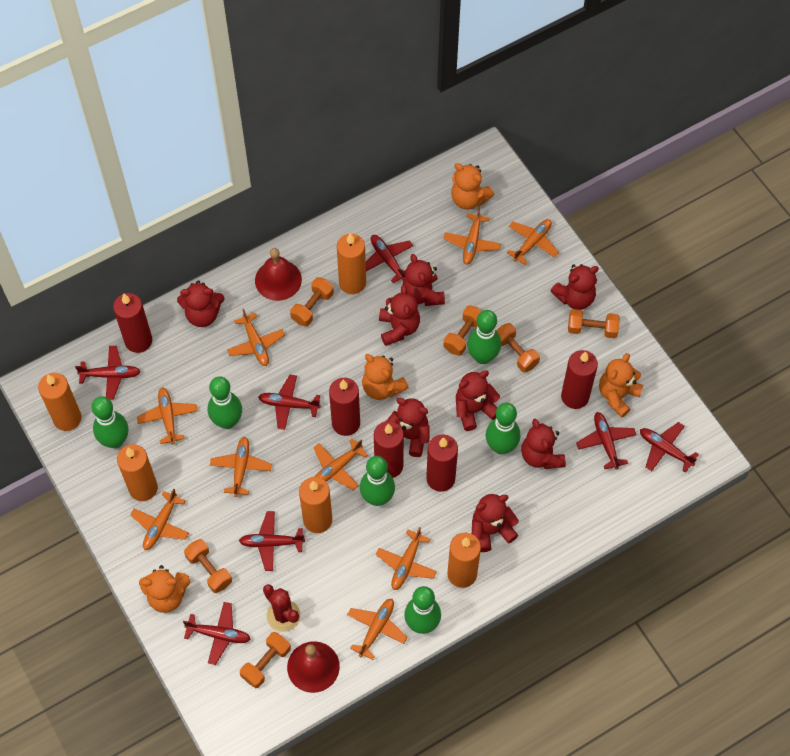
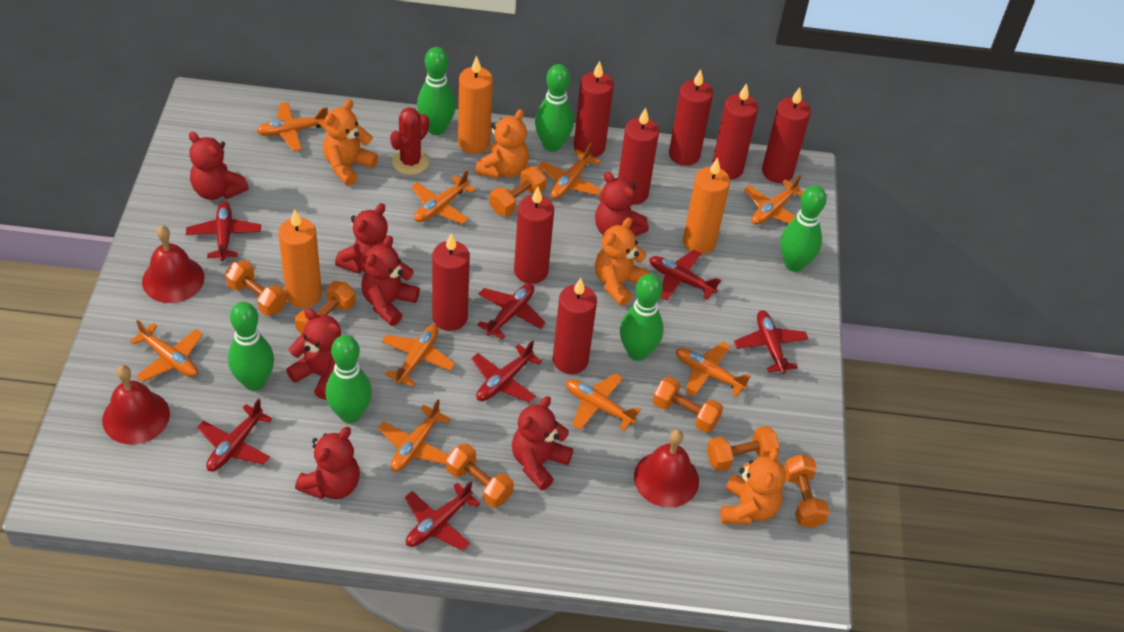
orange candle: [38,373,82,431] [117,444,158,501] [299,477,332,533] [337,233,366,294] [447,532,481,588] = 5 -> [278,209,322,308] [458,56,493,154] [683,158,730,254] = 3
orange dumbbell: [184,539,232,593] [240,632,291,688] [290,277,334,327] [444,305,482,356] [496,323,540,372] [568,309,620,338] = 6 -> [225,260,287,316] [295,281,356,334] [446,443,514,508] [489,166,547,216] [653,376,723,433] [707,426,780,472] [784,454,830,528] = 7
red bell: [255,248,302,301] [287,641,340,693] = 2 -> [102,365,170,445] [142,226,205,303] [634,429,699,507] = 3
red candle: [113,293,152,353] [329,378,360,436] [374,421,404,478] [426,434,458,492] [561,350,598,409] = 5 -> [432,233,470,331] [514,187,554,284] [553,278,597,374] [574,61,614,158] [618,108,659,205] [669,69,713,166] [712,83,758,180] [762,87,811,183] = 8
red teddy bear: [177,280,224,327] [379,285,420,346] [386,398,430,457] [403,254,445,306] [456,370,500,431] [472,494,519,552] [521,419,566,469] [550,264,599,310] = 8 -> [189,132,249,200] [286,308,341,400] [295,427,360,499] [335,203,392,274] [361,235,420,326] [512,396,573,490] [595,172,649,236] = 7

